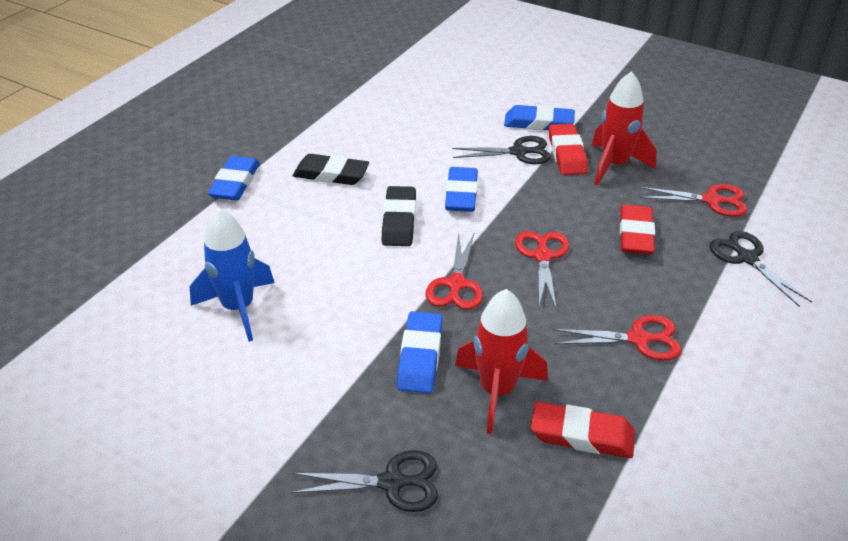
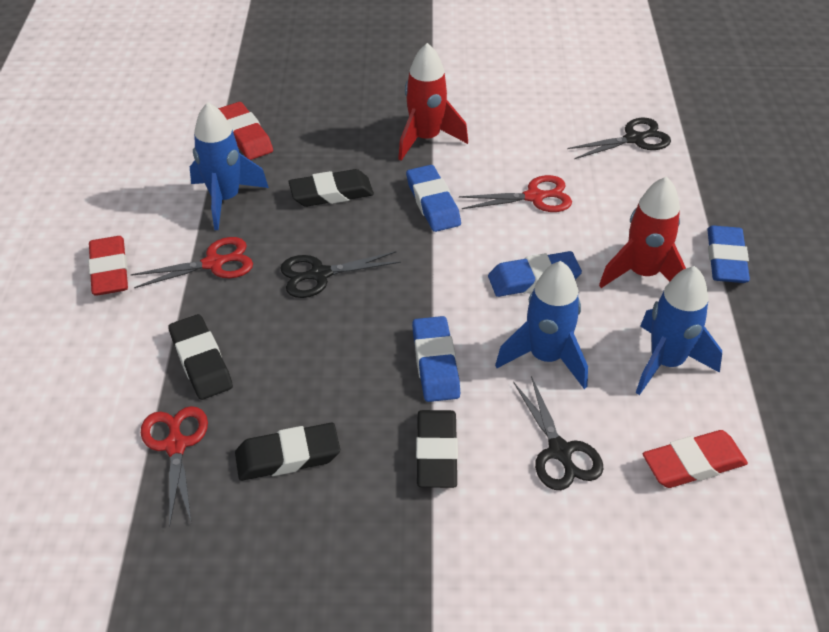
black eraser: [293,154,369,185] [382,186,416,246] = 2 -> [168,314,233,400] [235,423,340,481] [288,169,374,207] [416,410,458,488] = 4
blue rocket: [190,207,275,342] = 1 -> [190,102,269,230] [495,261,588,389] [636,266,722,395] = 3
red scissors: [425,233,483,310] [515,231,569,310] [553,315,682,361] [639,184,748,217] = 4 -> [131,237,253,288] [141,406,208,527] [459,175,572,212] = 3

